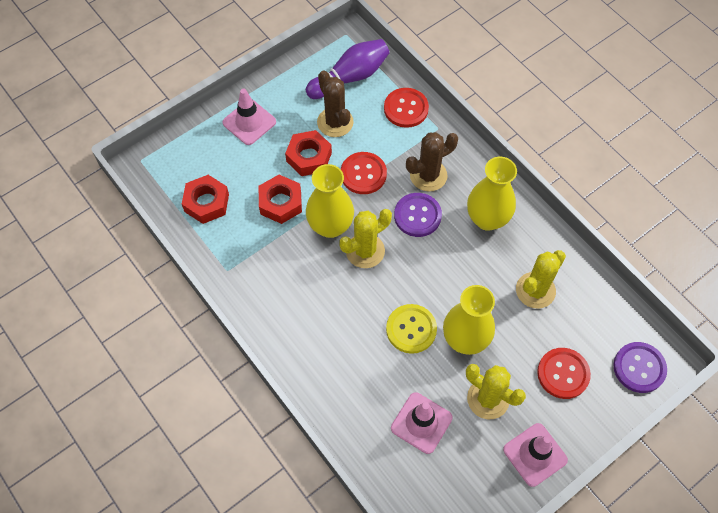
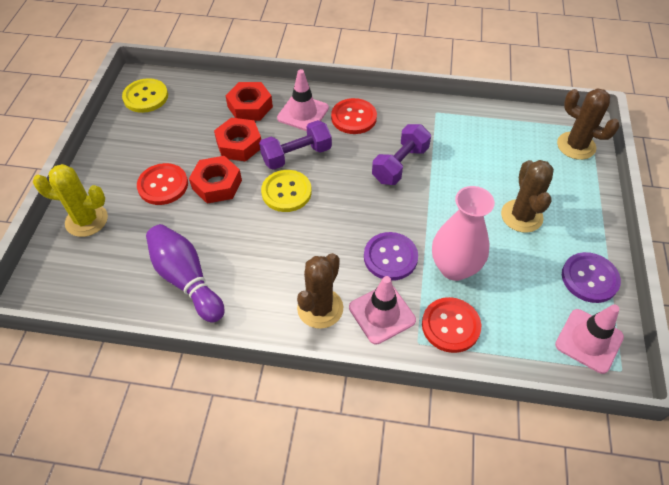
brown cactus: [317,71,354,137] [406,132,458,192] = 2 -> [297,253,343,329] [501,160,554,233] [557,88,620,160] = 3
pink vase: none = 0 -> [432,186,495,281] = 1
purple dumbbell: none = 0 -> [259,120,332,170] [372,124,431,185] = 2
yellow button: [386,304,437,354] = 1 -> [122,78,168,113] [261,170,312,212] = 2
yellow cactus: [339,209,392,268] [466,364,526,419] [516,250,566,309] = 3 -> [33,164,108,237] = 1
yellow vase: [306,164,354,238] [443,285,495,355] [467,157,517,231] = 3 -> none = 0

